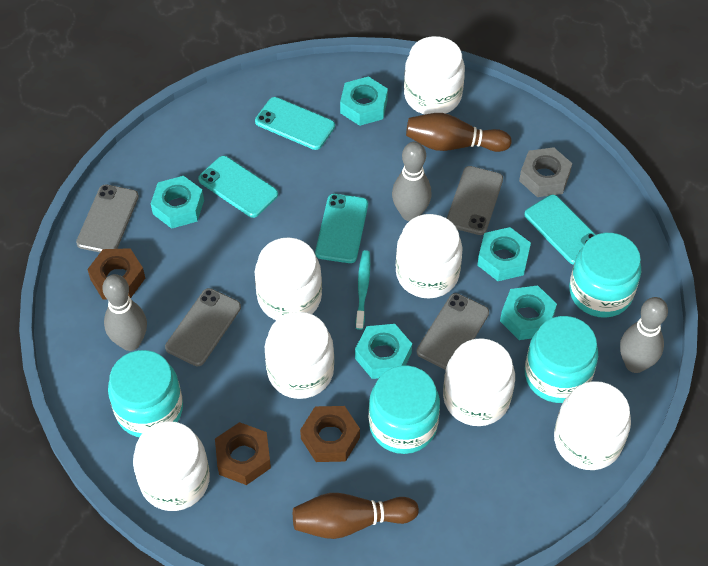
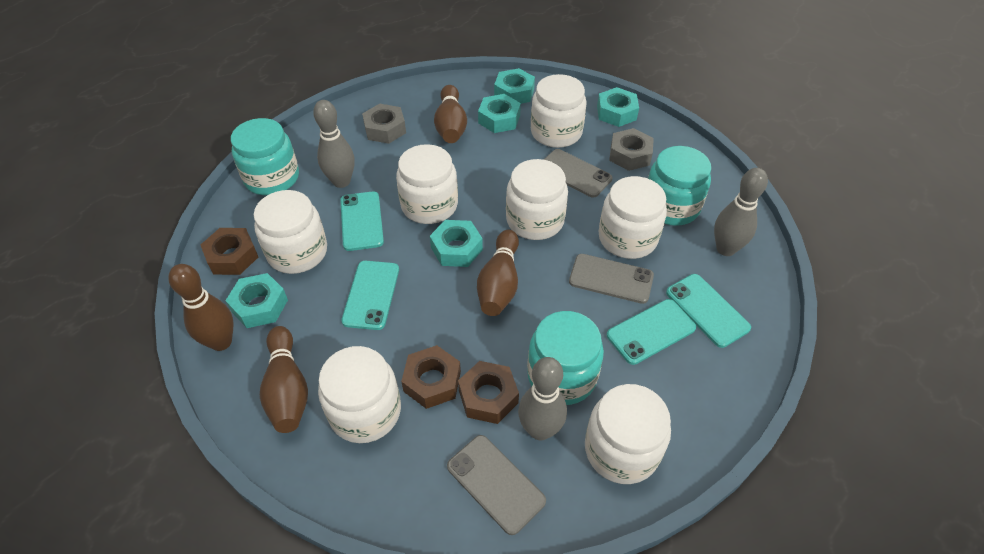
brown bowling pin: [293,493,419,539] [406,113,512,152] = 2 -> [168,264,233,351] [260,326,308,433] [434,85,467,143] [477,230,519,316] = 4
grey nut: [519,147,572,197] = 1 -> [362,104,406,144] [609,128,654,171] = 2
grey phone: [76,184,139,252] [165,288,241,366] [417,293,489,370] [447,166,503,235] = 4 -> [447,435,546,535] [544,149,612,198] [569,254,654,304] = 3
turquoise jar: [108,350,183,437] [369,365,440,454] [525,316,598,403] [569,233,641,318] = 4 -> [231,118,299,195] [527,311,604,405] [648,146,711,226] = 3
turquoise toothbrush: [356,250,370,330] = 1 -> none = 0

